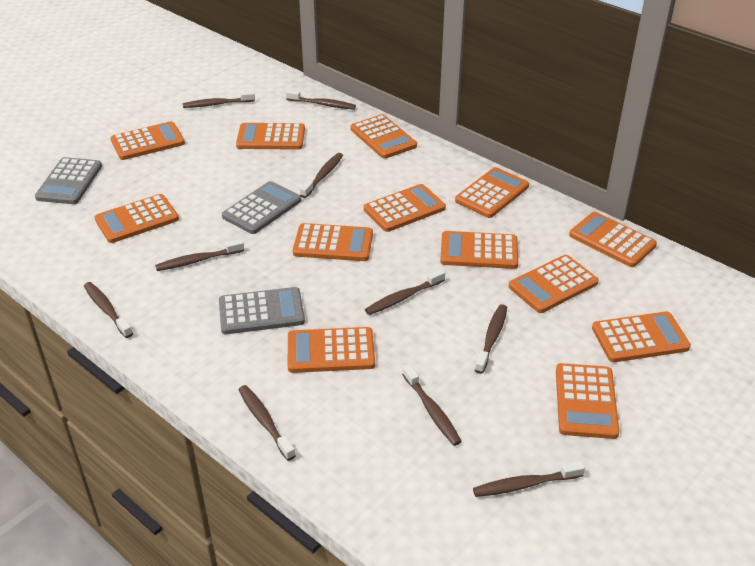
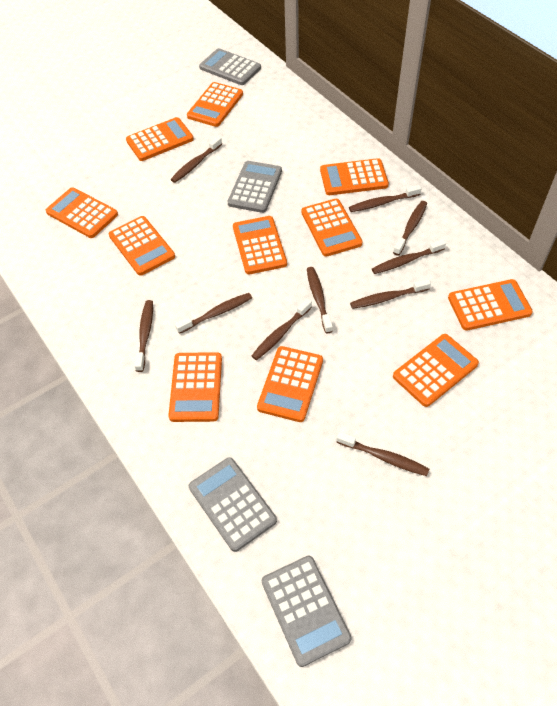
grey calculator: [35,157,102,204] [219,287,305,334] [222,181,301,234] = 3 -> [189,457,277,552] [199,48,261,85] [228,161,282,213] [262,556,352,667] = 4
orange calculator: [95,194,179,243] [110,121,185,160] [236,123,305,150] [288,327,375,373] [293,223,373,261] [351,114,417,159] [364,184,446,232] [440,231,518,269] [455,167,529,218] [509,255,599,313] [556,363,619,439] [569,212,657,267] [592,311,691,362] = 13 -> [46,187,118,238] [109,216,175,276] [126,117,194,161] [168,352,222,422] [187,82,243,127] [233,216,287,274] [257,346,323,422] [301,199,363,257] [320,158,389,195] [393,334,479,407] [448,279,533,331] = 11

